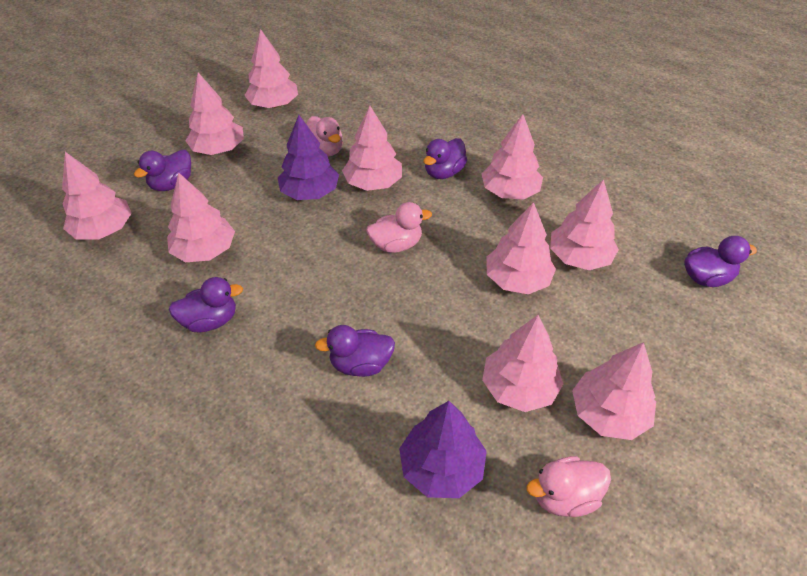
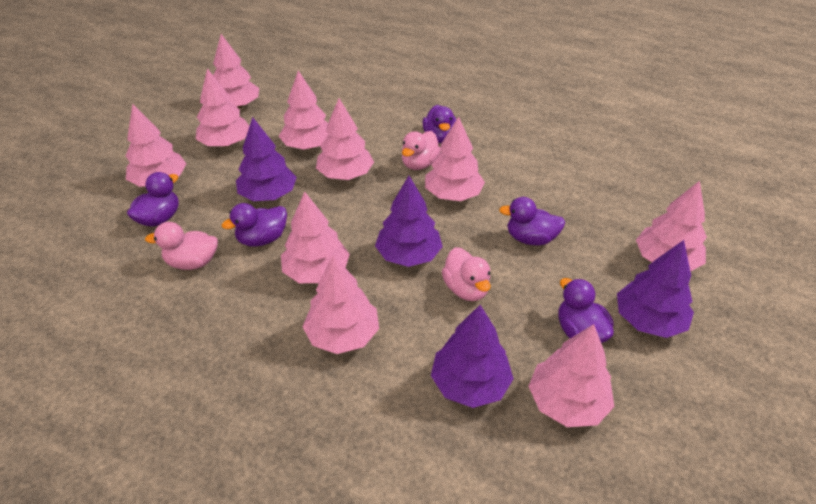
purple tree: [278,115,339,200] [399,401,487,498] = 2 -> [236,117,297,201] [375,176,443,267] [431,305,514,408] [617,240,694,338] = 4

